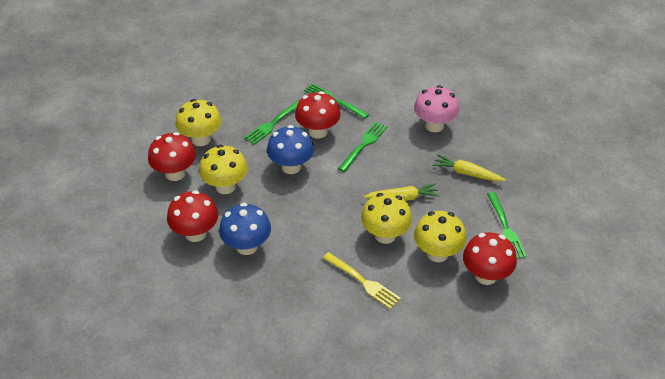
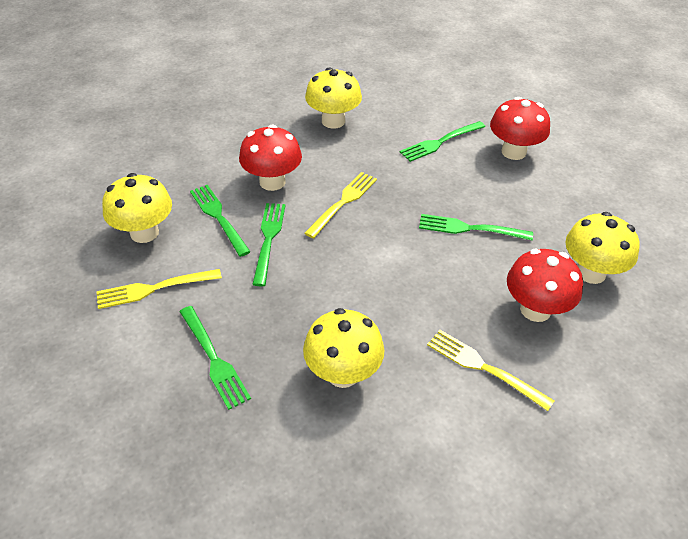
blue mushroom: [219,203,271,255] [267,125,314,174] = 2 -> none = 0
green fork: [244,100,300,145] [304,83,369,119] [338,122,387,172] [487,192,527,259] = 4 -> [179,306,251,410] [190,185,251,257] [252,203,286,286] [400,121,485,162] [419,214,533,241] = 5
pink mushroom: [414,85,459,132] = 1 -> none = 0
red mushroom: [148,132,196,181] [167,190,218,242] [295,91,341,139] [463,232,517,285] = 4 -> [239,125,302,191] [490,97,550,160] [507,249,583,322] = 3
yellow carrot: [364,183,440,201] [432,154,506,181] = 2 -> none = 0
yellow fork: [323,252,401,309] = 1 -> [96,269,222,309] [305,172,377,238] [427,330,554,411] = 3

